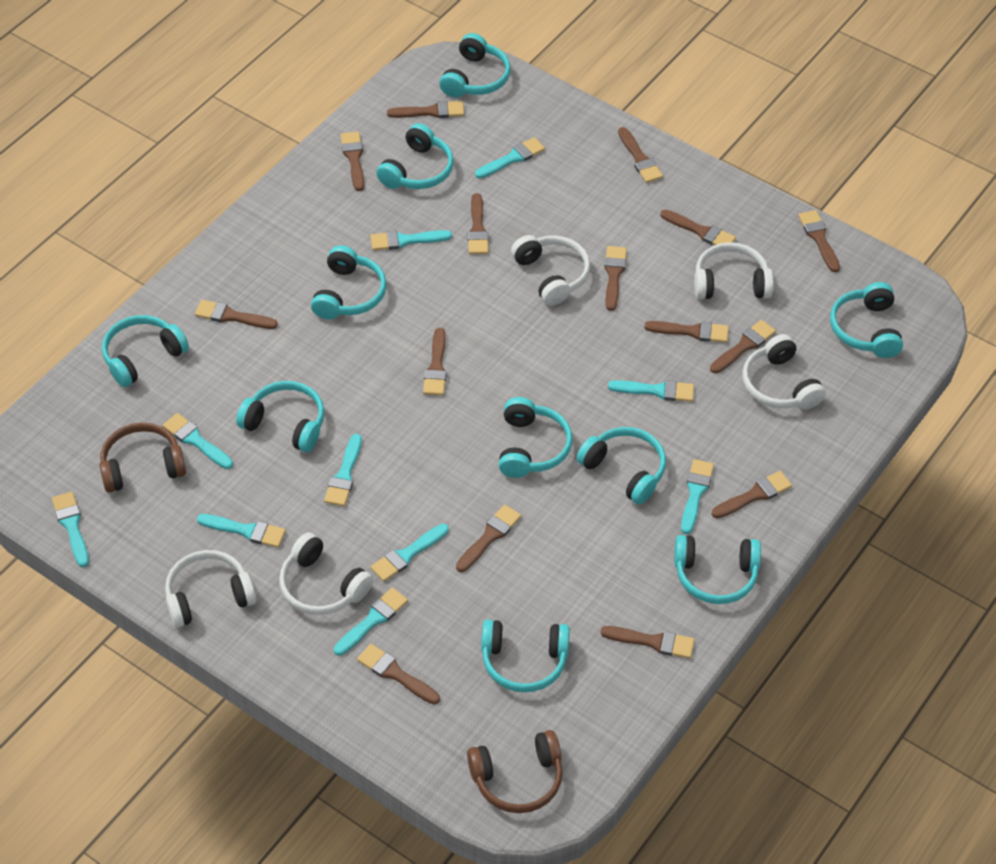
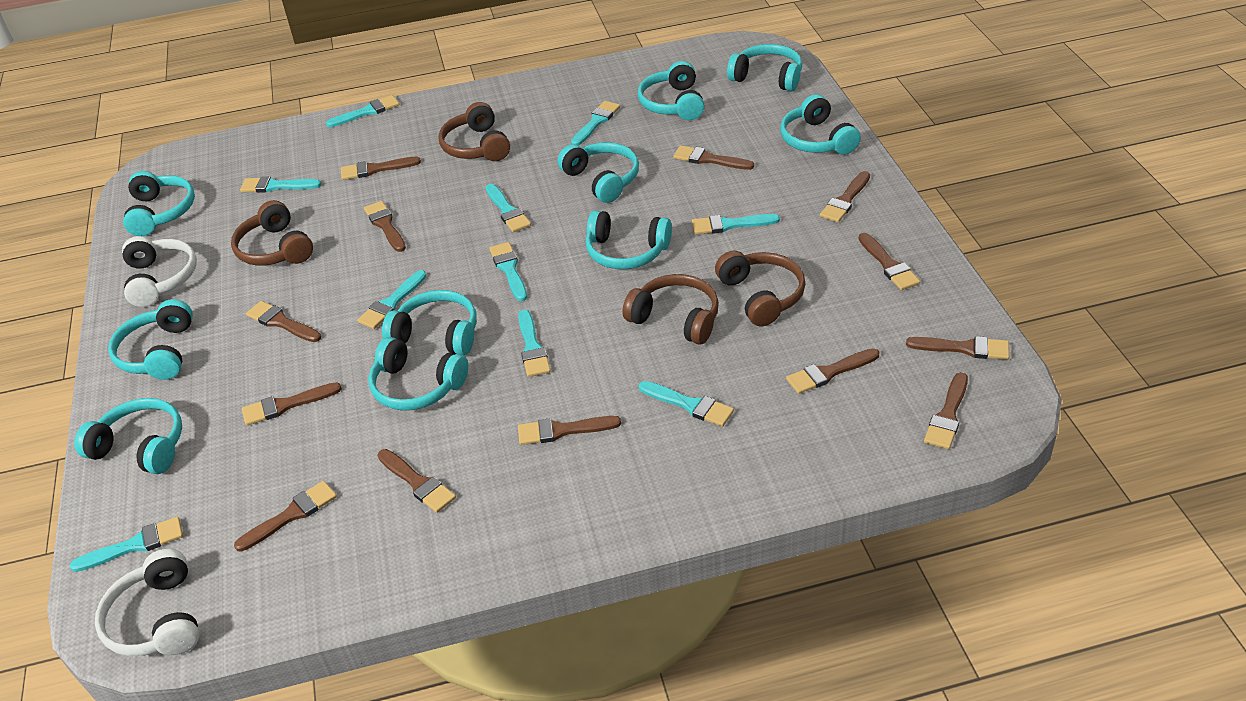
brown brush: [195,300,278,329] [341,132,364,191] [357,644,440,704] [387,101,464,118] [423,328,447,395] [456,504,521,572] [468,193,489,254] [600,626,695,659] [604,246,627,311] [618,127,663,183] [644,321,729,343] [660,209,736,245] [710,320,776,373] [711,471,792,518] [798,210,840,272] = 15 -> [234,481,337,552] [242,382,342,425] [246,301,321,342] [341,157,421,180] [364,201,406,252] [377,449,456,513] [518,416,621,445] [673,145,754,170] [786,348,880,394] [820,171,870,222] [859,233,920,290] [906,336,1009,360] [924,372,968,449] = 13
brown headphones: [99,422,186,493] [467,730,563,813] = 2 -> [231,200,313,265] [438,102,510,161] [623,274,719,345] [715,251,805,326] = 4
white headphones: [165,550,256,628] [279,533,373,615] [511,235,590,306] [694,242,774,299] [742,334,826,410] = 5 -> [95,549,200,656] [122,236,197,307] = 2

